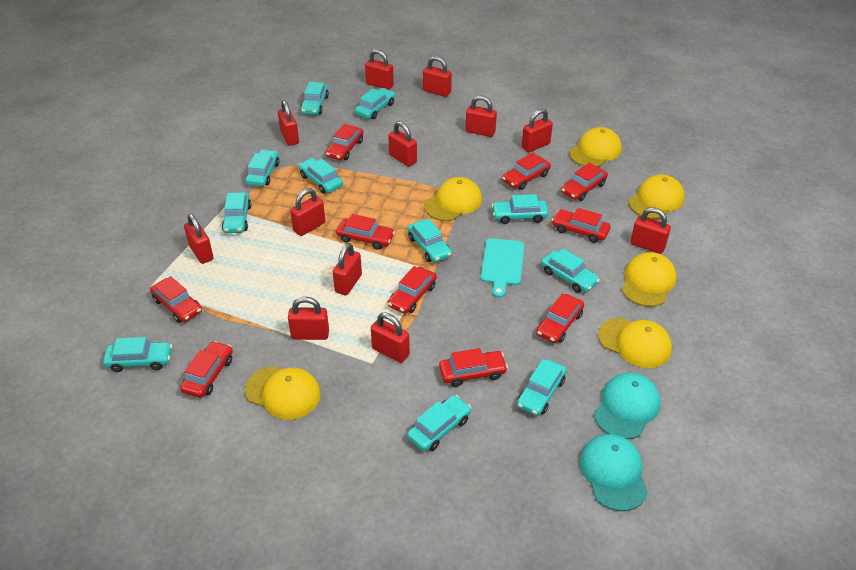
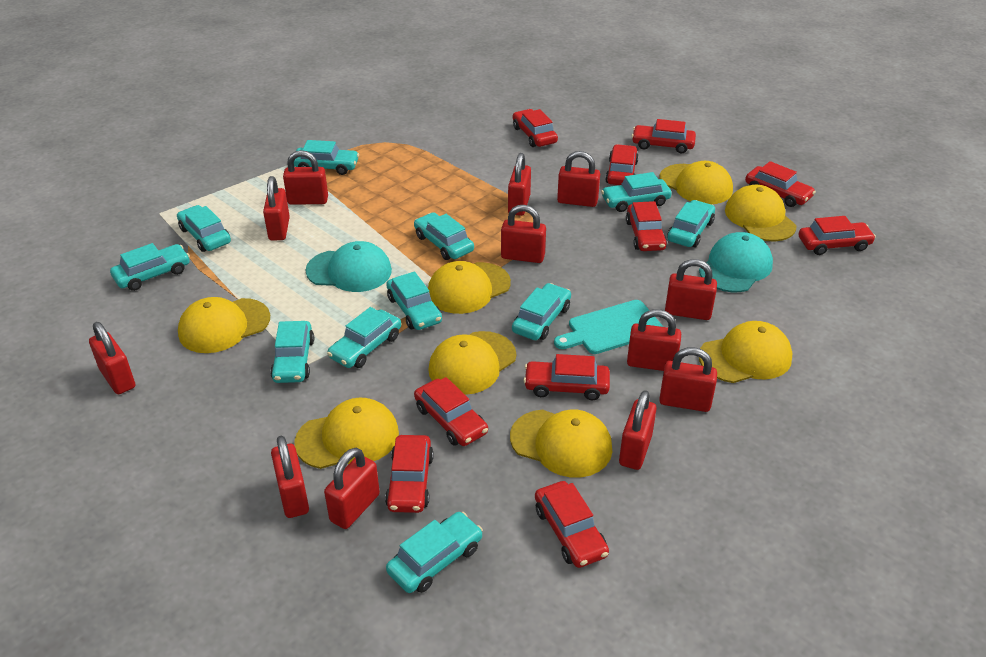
yellow cap: [245,366,321,420] [424,177,482,221] [569,127,622,167] [598,318,672,368] [622,252,677,307] [629,174,685,219] = 6 -> [178,297,270,353] [294,397,399,469] [428,261,511,314] [428,331,516,395] [510,409,612,478] [659,161,733,204] [699,321,792,383] [725,185,797,242] = 8

